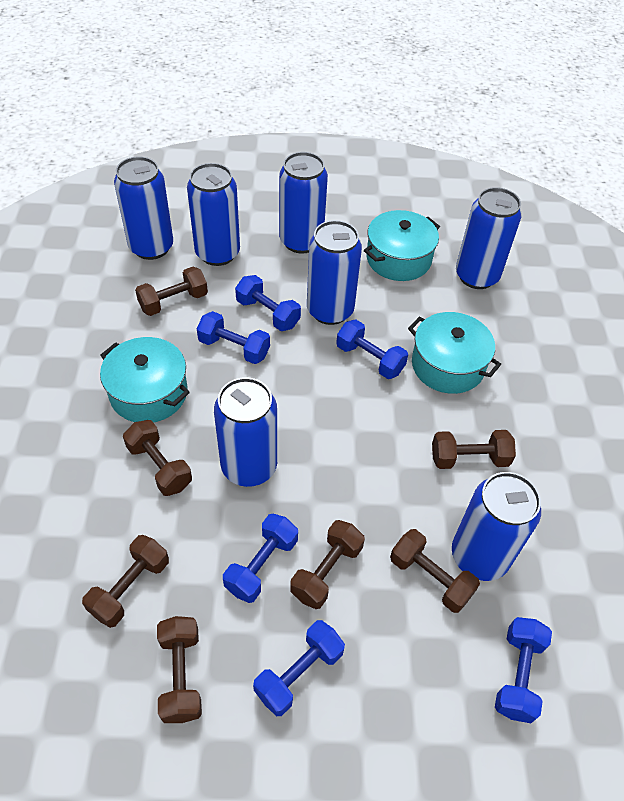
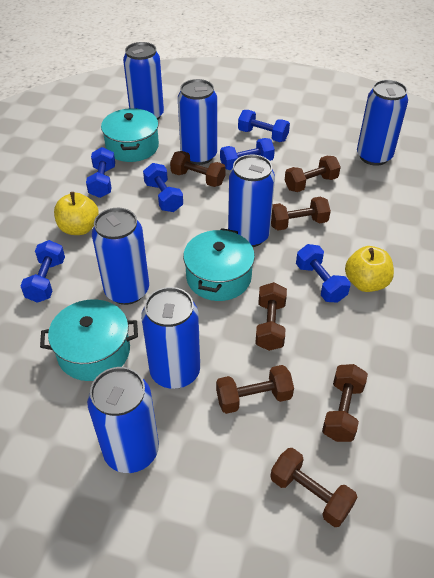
yellow apple: none = 0 -> [54,192,99,235] [345,246,394,292] = 2

